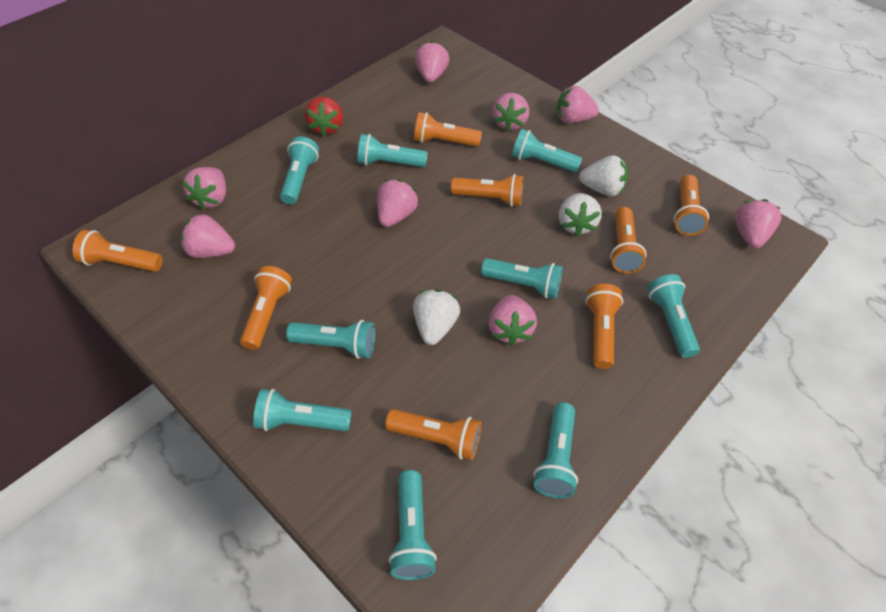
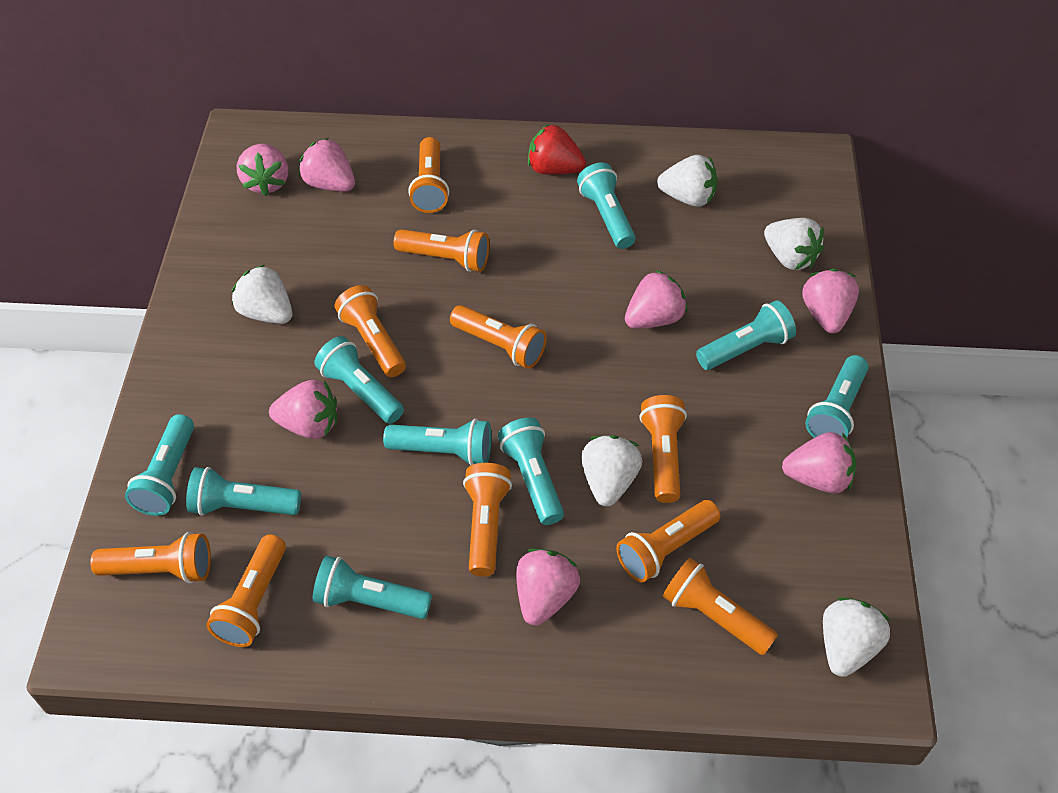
orange flashlight: [72,230,163,272] [240,266,292,350] [385,409,482,460] [414,112,482,147] [451,174,523,207] [585,284,623,369] [610,207,647,273] [674,175,709,236] = 8 -> [90,532,211,584] [206,535,286,647] [335,285,406,377] [393,229,489,272] [408,137,449,213] [450,305,547,369] [463,463,512,576] [616,500,720,583] [639,395,687,503] [663,558,778,655] = 10
pink strawberry: [181,213,235,258] [182,167,226,210] [377,179,418,227] [415,41,449,83] [489,295,537,346] [492,93,529,132] [556,86,599,123] [735,199,781,248] = 8 -> [237,144,288,196] [269,380,337,439] [299,138,355,192] [516,549,580,626] [625,270,687,329] [782,432,856,493] [802,269,859,333] = 7
white strawberry: [413,289,460,345] [559,193,602,237] [579,155,628,196] = 3 -> [232,264,292,324] [581,435,642,506] [657,155,717,207] [764,218,824,270] [823,597,891,677] = 5

